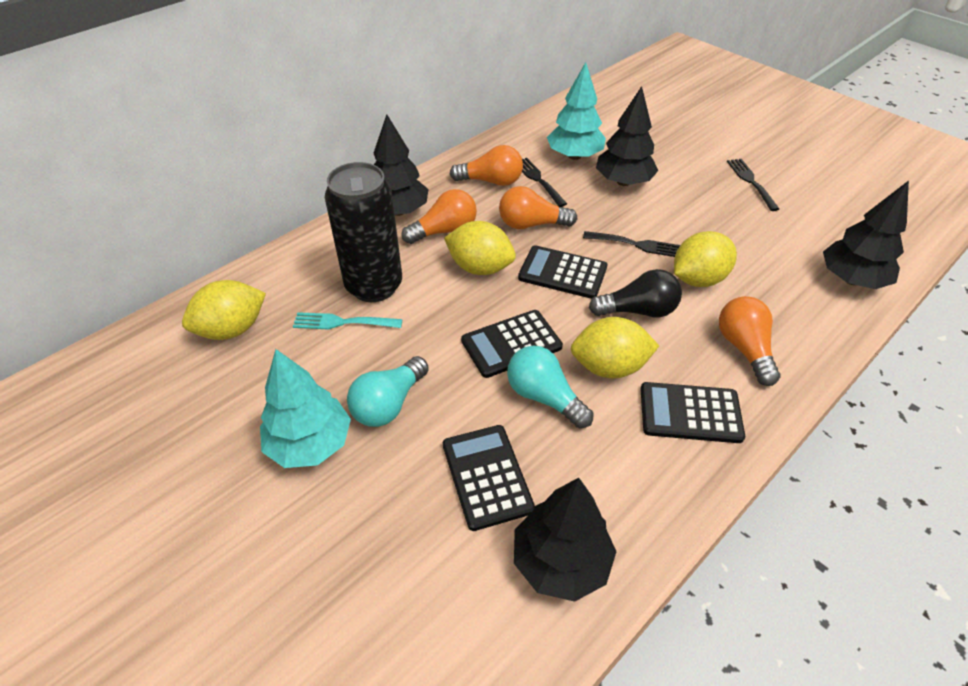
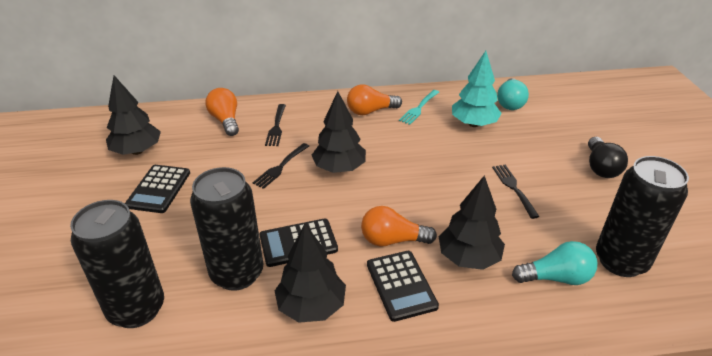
black calculator: [443,425,535,531] [461,310,563,378] [518,245,607,299] [641,382,745,443] = 4 -> [125,165,190,213] [259,218,338,267] [367,251,439,322] = 3
black can: [325,162,402,302] = 1 -> [70,200,164,328] [190,167,263,291] [596,156,689,277] = 3
orange light bulb: [401,189,477,244] [450,145,523,186] [499,186,577,229] [719,296,780,386] = 4 -> [205,88,239,136] [347,84,402,115] [361,206,437,247] = 3
turquoise tree: [260,349,351,468] [547,62,606,160] = 2 -> [452,51,502,127] = 1
yellow lemon: [182,280,266,340] [444,221,516,275] [571,317,659,379] [674,231,737,287] = 4 -> none = 0

